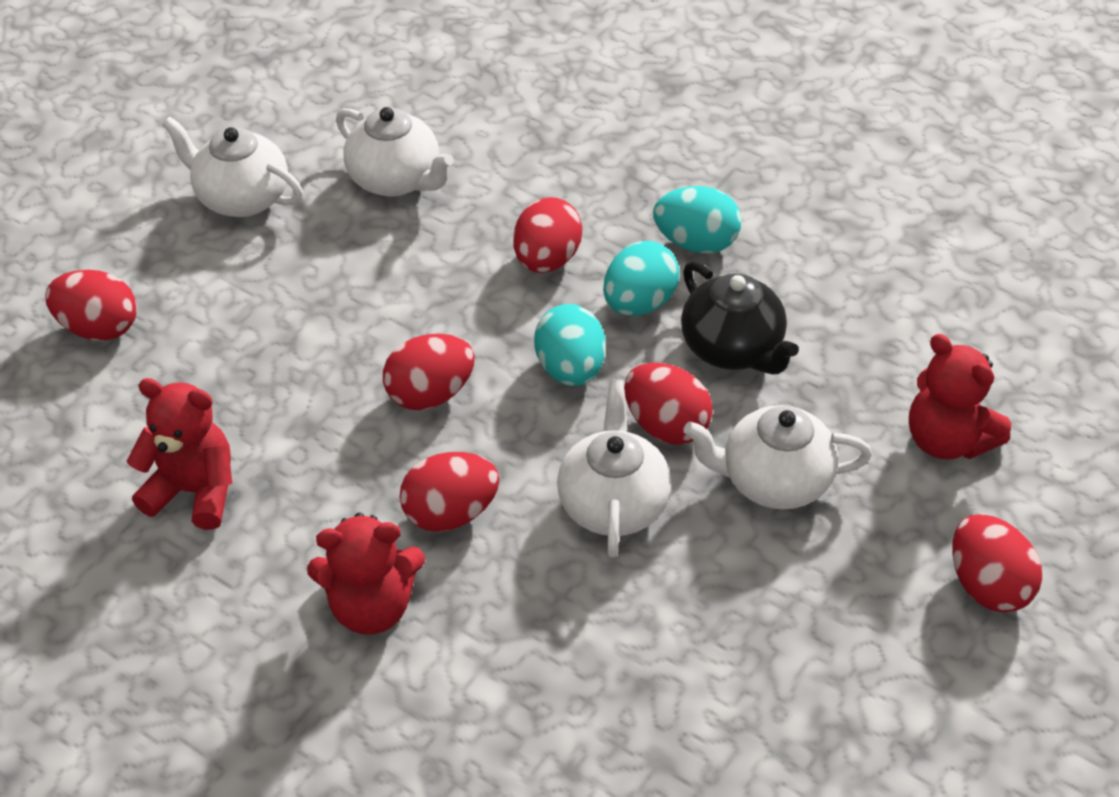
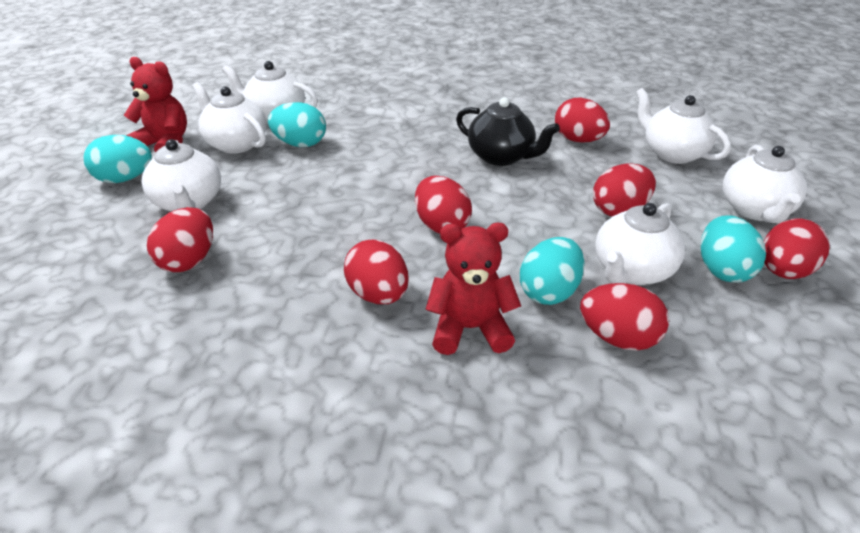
red egg: [45,270,137,341] [383,334,475,410] [399,452,500,532] [513,197,582,273] [624,363,713,445] [952,514,1042,613] = 6 -> [147,207,213,272] [344,240,409,304] [415,176,472,234] [555,98,610,143] [580,283,669,351] [593,164,656,217] [764,219,830,279] = 7
red teddy bear: [127,378,232,530] [307,513,425,634] [909,334,1011,459] = 3 -> [124,57,187,153] [425,223,521,355] = 2
turquoise egg: [534,304,606,386] [603,241,680,316] [653,186,741,253] = 3 -> [84,135,152,183] [268,102,326,147] [520,237,585,305] [701,215,766,283] = 4
white teapot: [162,116,303,217] [336,107,454,197] [557,380,672,558] [683,405,872,509] = 4 -> [142,139,221,212] [192,82,267,154] [222,61,318,124] [595,203,685,285] [636,88,731,164] [723,145,807,223] = 6

